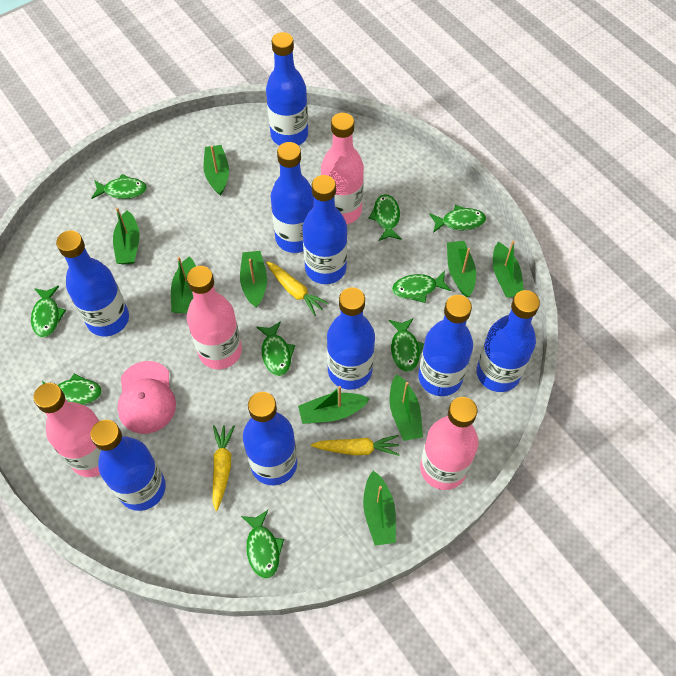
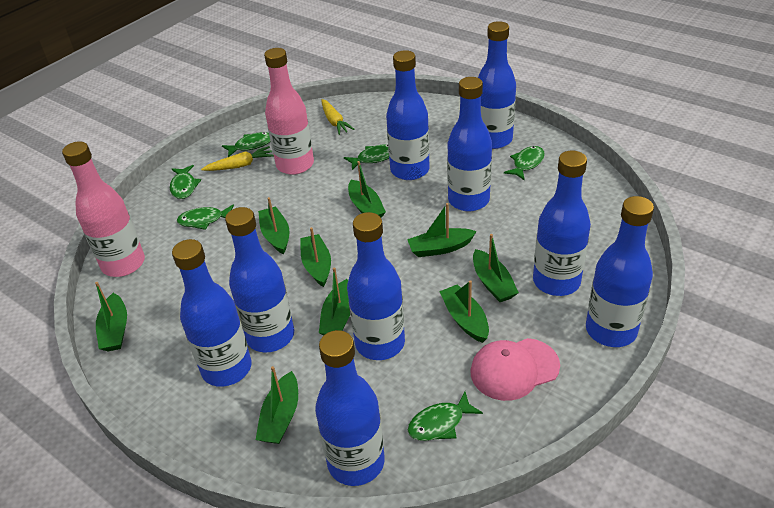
green fish: [31,286,66,338] [42,373,102,405] [92,174,147,199] [241,510,284,579] [256,321,295,376] [369,194,402,241] [389,319,424,372] [392,271,451,303] [429,205,486,233] = 9 -> [170,165,201,199] [177,204,234,230] [222,132,271,157] [344,144,389,170] [408,391,483,441] [504,146,545,181] = 6
pink bottle: [33,383,101,477] [187,266,242,369] [321,113,364,224] [420,397,478,490] = 4 -> [62,141,145,277] [264,48,314,175] = 2
yellow carrot: [213,425,235,511] [266,261,329,316] [311,435,400,456] = 3 -> [201,146,274,171] [321,99,355,135] = 2

